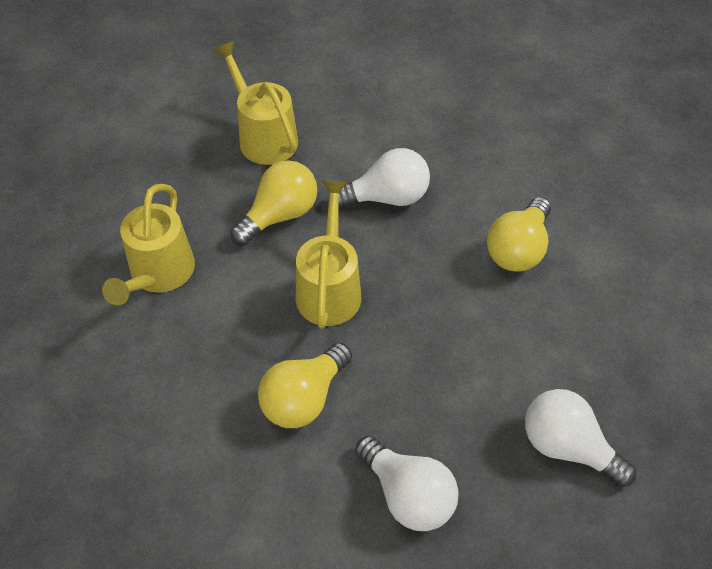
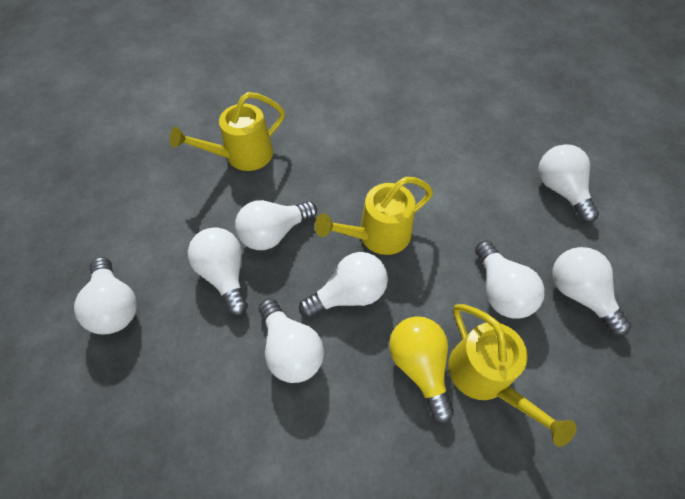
white light bulb: [339,148,430,208] [355,435,459,531] [525,389,636,487] = 3 -> [74,257,137,334] [188,227,248,316] [235,200,317,250] [259,298,324,383] [299,252,388,318] [475,241,545,318] [539,144,599,223] [552,247,631,336] = 8
yellow light bulb: [230,160,317,245] [258,343,352,428] [487,197,551,272] = 3 -> [389,316,454,423] = 1

